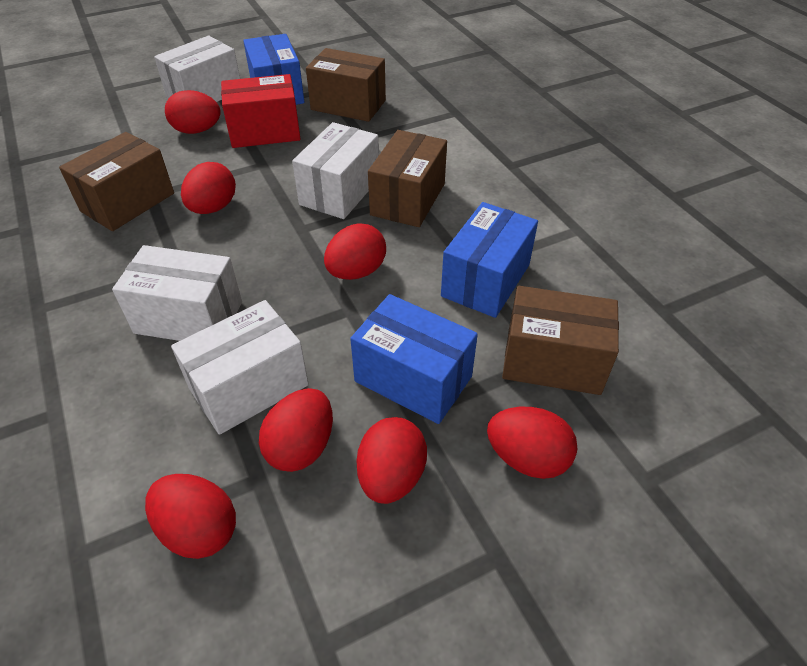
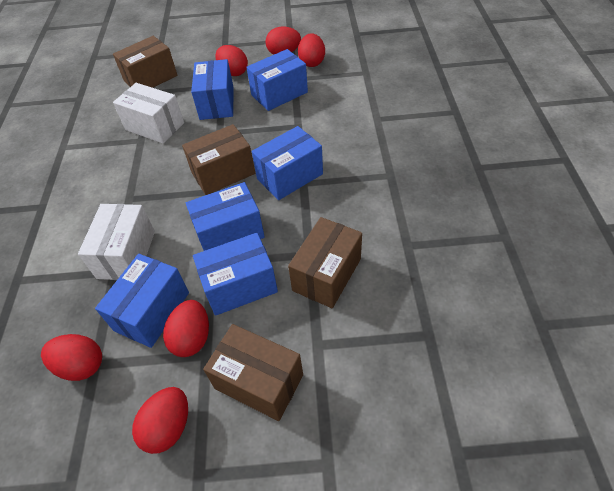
blue box: [243,34,304,105] [350,294,478,424] [441,202,538,318] = 3 -> [95,254,189,348] [186,182,265,251] [191,59,234,120] [193,233,278,316] [246,49,308,111] [252,126,323,200] = 6
red box: [221,74,300,148] = 1 -> none = 0
red egg: [145,474,236,559] [165,90,221,134] [181,162,236,214] [259,388,333,472] [324,223,386,280] [357,417,427,504] [487,407,578,479] = 7 -> [41,334,102,381] [132,387,188,454] [163,300,209,357] [215,45,248,76] [265,27,301,55] [298,33,325,67] = 6
white box: [112,245,242,341] [154,36,240,102] [171,300,309,435] [292,122,379,219] = 4 -> [78,204,155,280] [113,83,184,144] = 2

